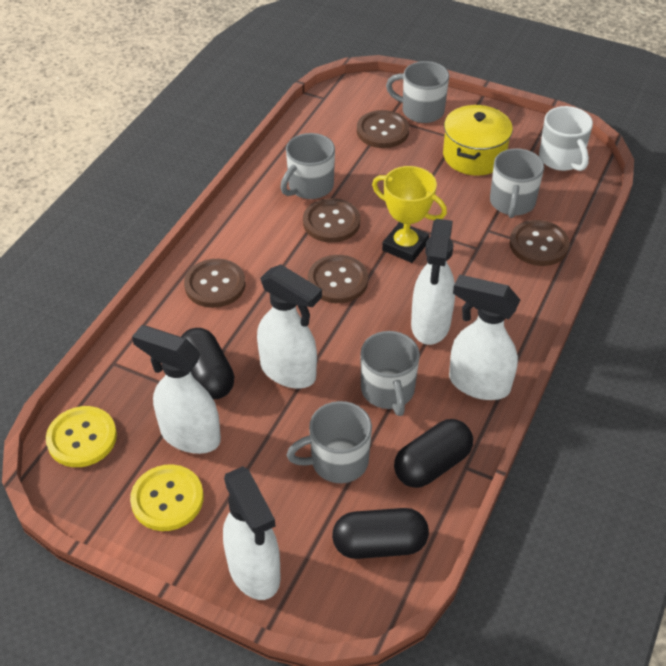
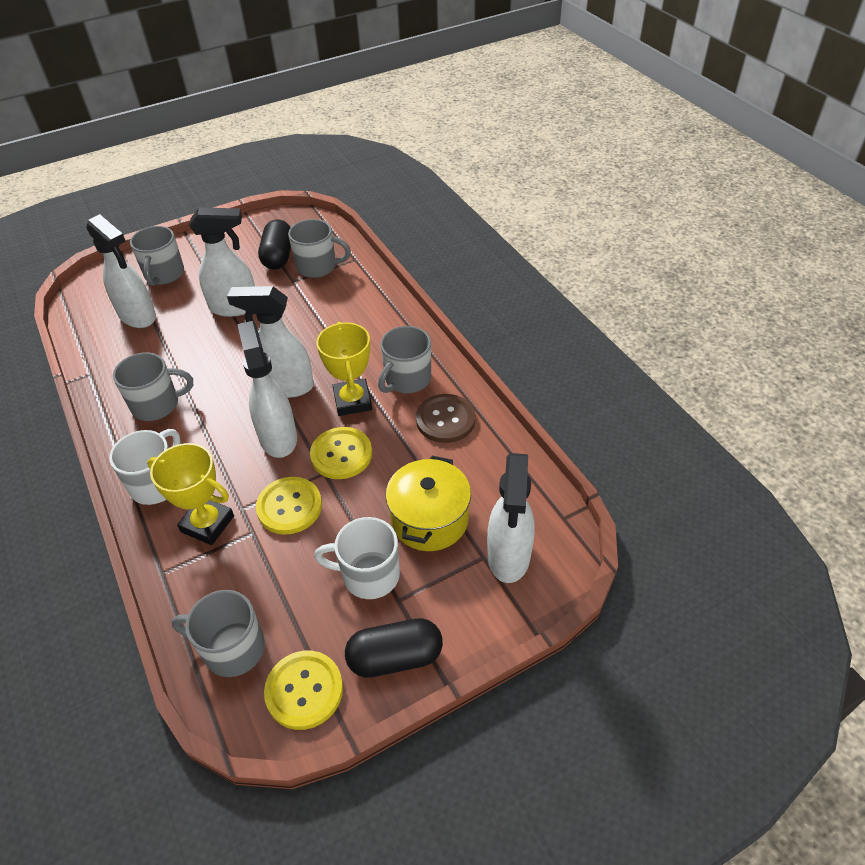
black capsule: [181,328,234,399] [332,508,429,559] [394,419,473,488] = 3 -> [258,219,291,270] [345,618,443,678] = 2
brown button: [184,259,245,308] [303,198,360,243] [308,255,368,303] [357,110,409,148] [509,220,570,266] = 5 -> [416,394,475,443] = 1
white mug: [539,106,593,171] = 1 -> [109,429,181,505] [314,517,400,599] = 2
yellow button: [46,406,117,467] [130,464,204,531] = 2 -> [256,477,322,535] [264,650,343,730] [310,427,372,479] = 3
yellow trophy: [372,166,447,263] = 1 -> [147,443,234,545] [316,322,372,416] = 2

